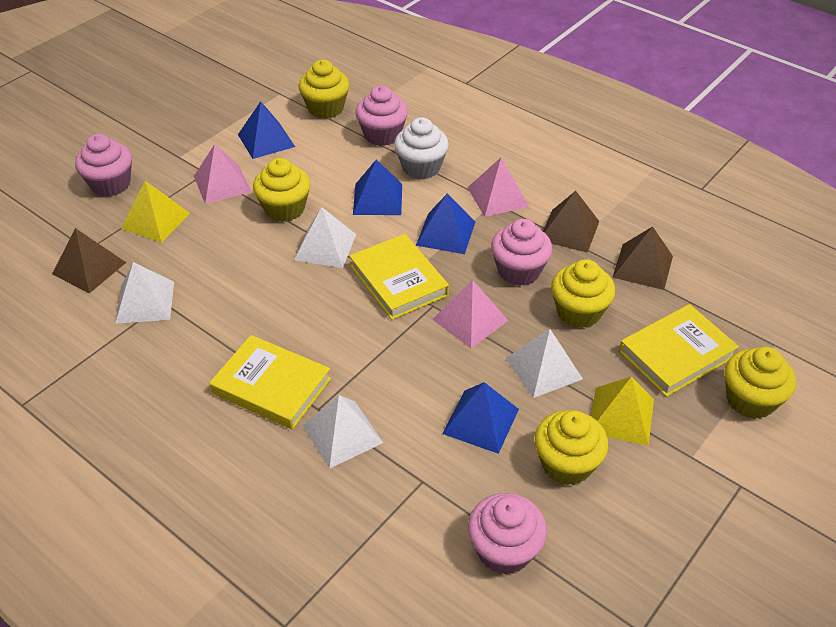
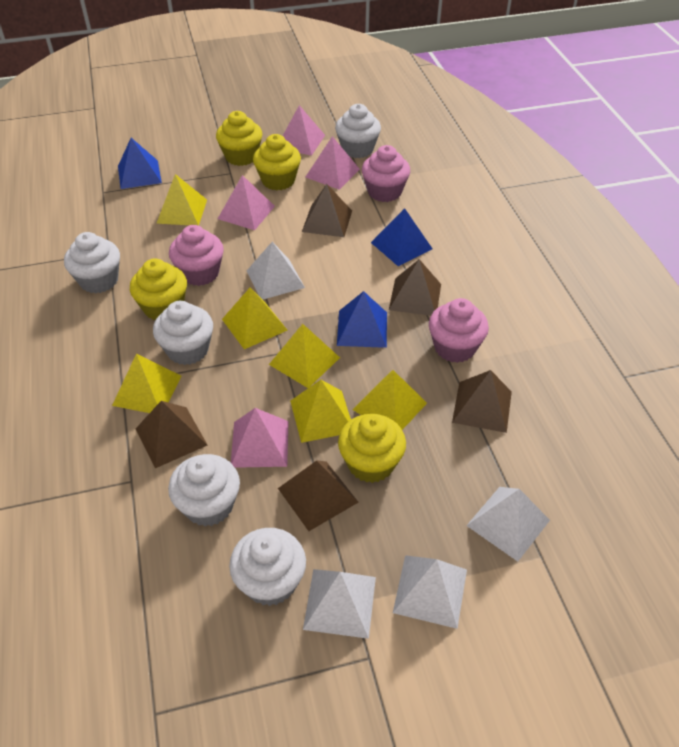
blue pyramid: [238,101,295,159] [353,159,402,215] [416,194,475,254] [442,382,519,454] = 4 -> [118,138,162,189] [337,291,387,348] [371,208,432,266] = 3
brown pyramid: [52,228,126,294] [543,191,599,253] [612,226,673,290] = 3 -> [136,401,207,468] [278,460,358,531] [302,184,352,237] [389,259,441,316] [452,370,512,433] = 5
pink cupcake: [75,134,132,197] [356,85,408,146] [468,493,547,575] [491,219,552,286] = 4 -> [169,225,224,286] [362,145,410,202] [429,298,489,363] = 3
pink pyramid: [194,144,251,204] [432,280,509,348] [467,157,529,217] = 3 -> [218,175,275,230] [231,408,288,468] [283,105,325,156] [306,136,360,190] = 4
white cupcake: [394,117,449,179] = 1 -> [64,232,120,294] [153,301,213,365] [168,454,240,526] [229,528,306,606] [335,104,381,158] = 5
yellow book: [209,335,331,430] [349,234,449,320] [619,304,739,397] = 3 -> none = 0
yellow cupcake: [253,158,310,222] [299,60,349,119] [535,410,608,485] [551,259,615,328] [724,347,796,419] = 5 -> [130,258,187,320] [216,111,262,166] [253,134,301,190] [338,414,406,483] = 4
yellow pyramid: [121,181,190,243] [591,377,654,446] = 2 -> [112,354,181,413] [156,174,207,226] [222,287,288,349] [269,324,340,388] [290,380,351,443] [353,370,427,430] = 6

